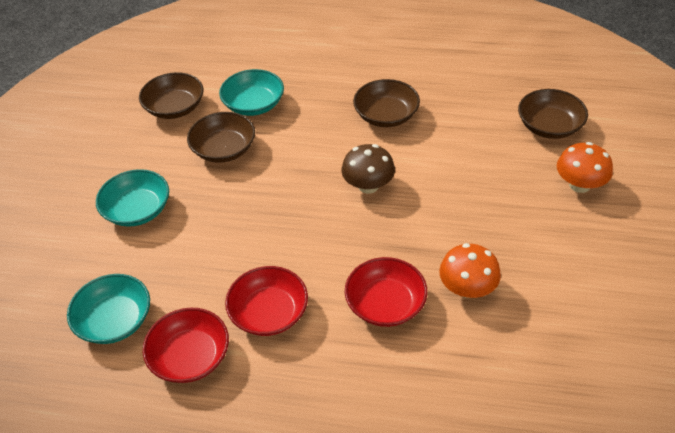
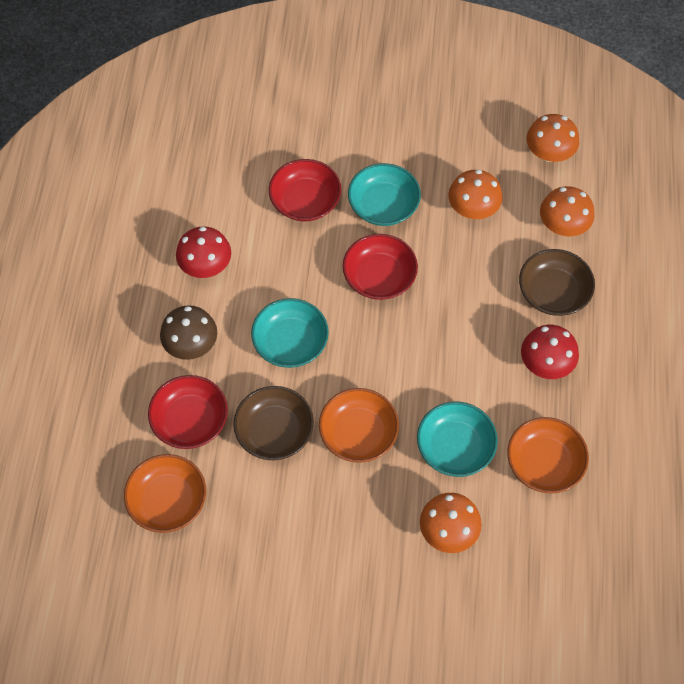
brown bowl: [139,72,204,119] [187,112,255,163] [353,79,420,127] [518,89,588,139] = 4 -> [233,386,314,460] [519,249,595,316] = 2
orange bowl: none = 0 -> [124,454,206,533] [319,388,399,463] [507,417,589,493] = 3
orange mushroom: [439,243,501,298] [557,142,613,193] = 2 -> [420,493,482,553] [448,170,503,219] [527,114,579,162] [540,186,595,237] = 4
red mushroom: none = 0 -> [176,226,231,278] [521,325,579,379] = 2

